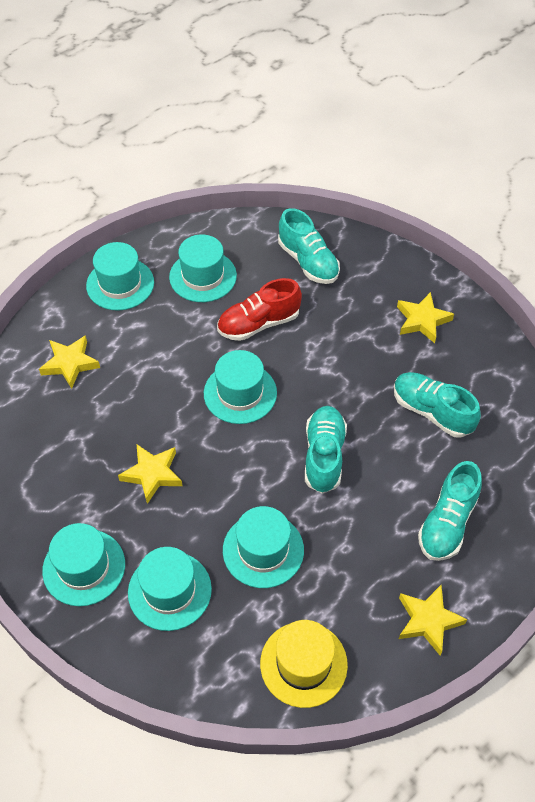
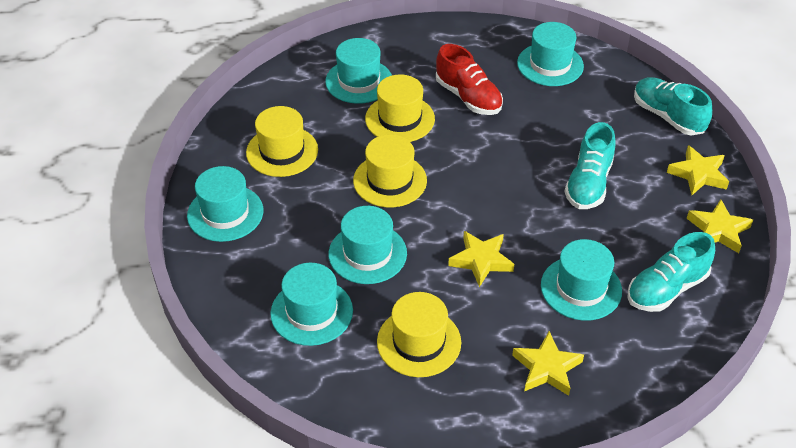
turquoise shoe: [278,208,340,284] [305,406,347,494] [394,372,481,438] [418,461,482,561] = 4 -> [565,122,616,209] [628,232,715,312] [634,77,712,136] = 3
yellow hat: [260,620,348,708] = 1 -> [246,106,318,177] [353,134,427,208] [365,75,435,142] [377,292,461,377] = 4

